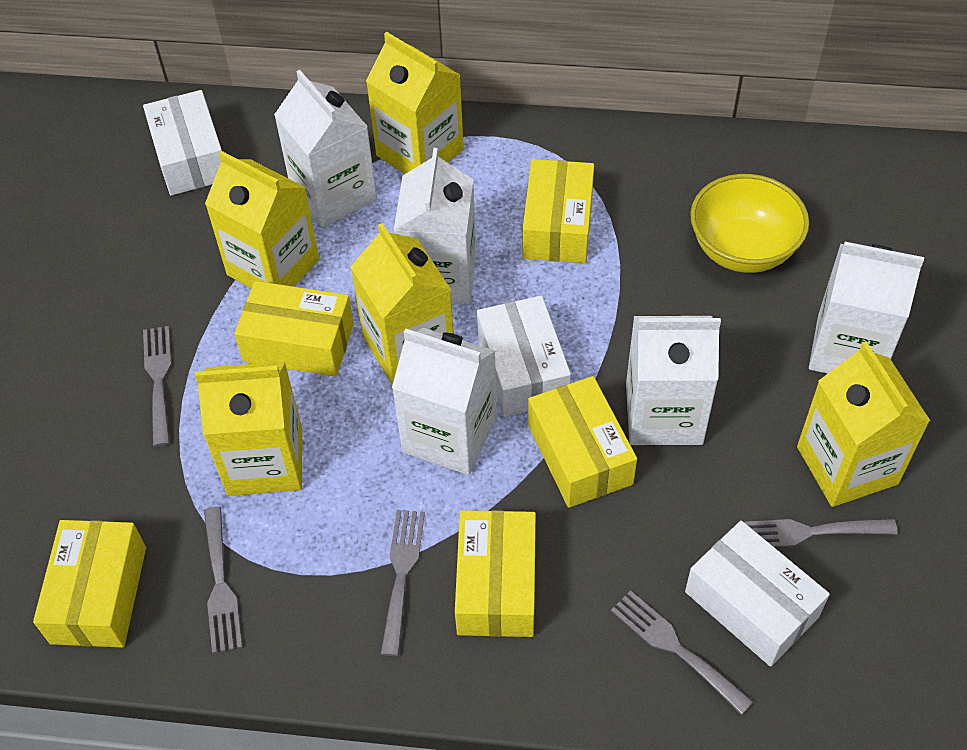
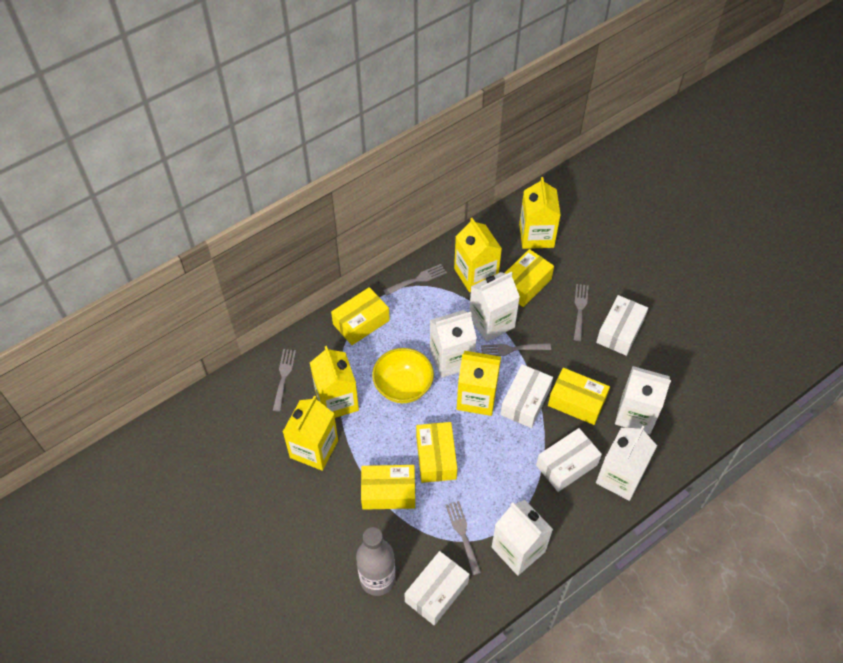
grey bottle: none = 0 -> [356,527,395,596] = 1
white box: [143,90,222,196] [477,295,571,417] [685,521,830,667] = 3 -> [404,551,470,626] [500,364,553,428] [536,428,602,492] [596,295,648,356] = 4

